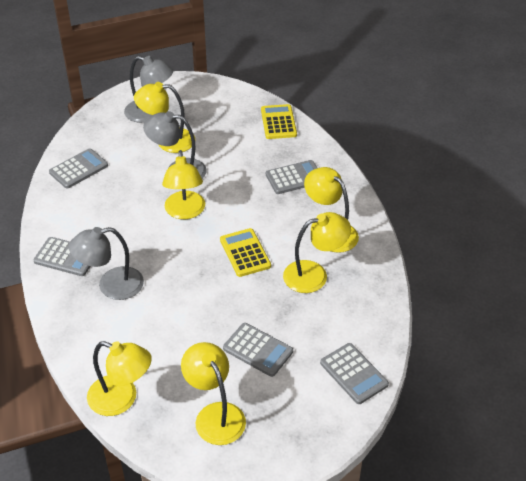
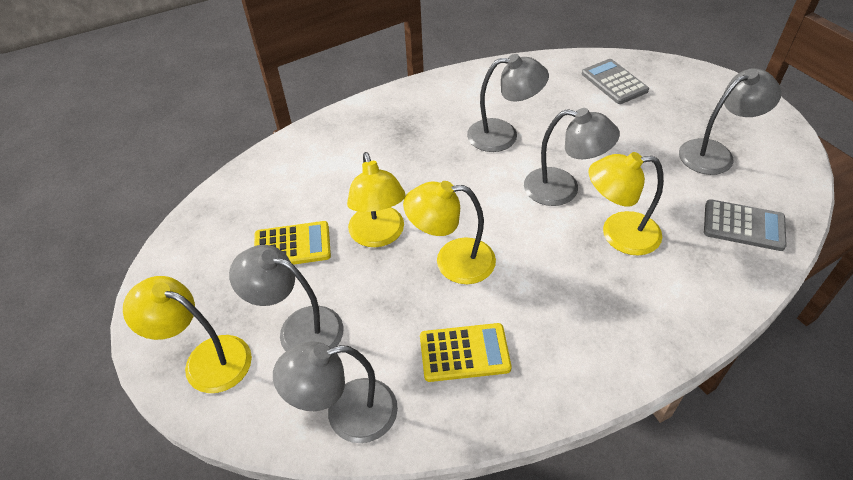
grey calculator: [33,237,91,276] [49,148,108,189] [223,323,293,377] [266,160,317,194] [320,343,389,404] = 5 -> [582,59,649,104] [704,199,787,251] = 2
grey lamp: [68,227,144,300] [124,56,173,123] [143,111,207,179] = 3 -> [229,245,344,351] [273,341,398,443] [467,54,549,152] [524,108,620,206] [679,68,782,175] = 5
yellow lamp: [87,341,152,416] [134,82,195,153] [162,150,205,219] [181,342,246,445] [283,212,351,293] [304,167,359,253] = 6 -> [123,276,252,393] [347,152,406,247] [403,181,496,284] [588,152,664,255] = 4

